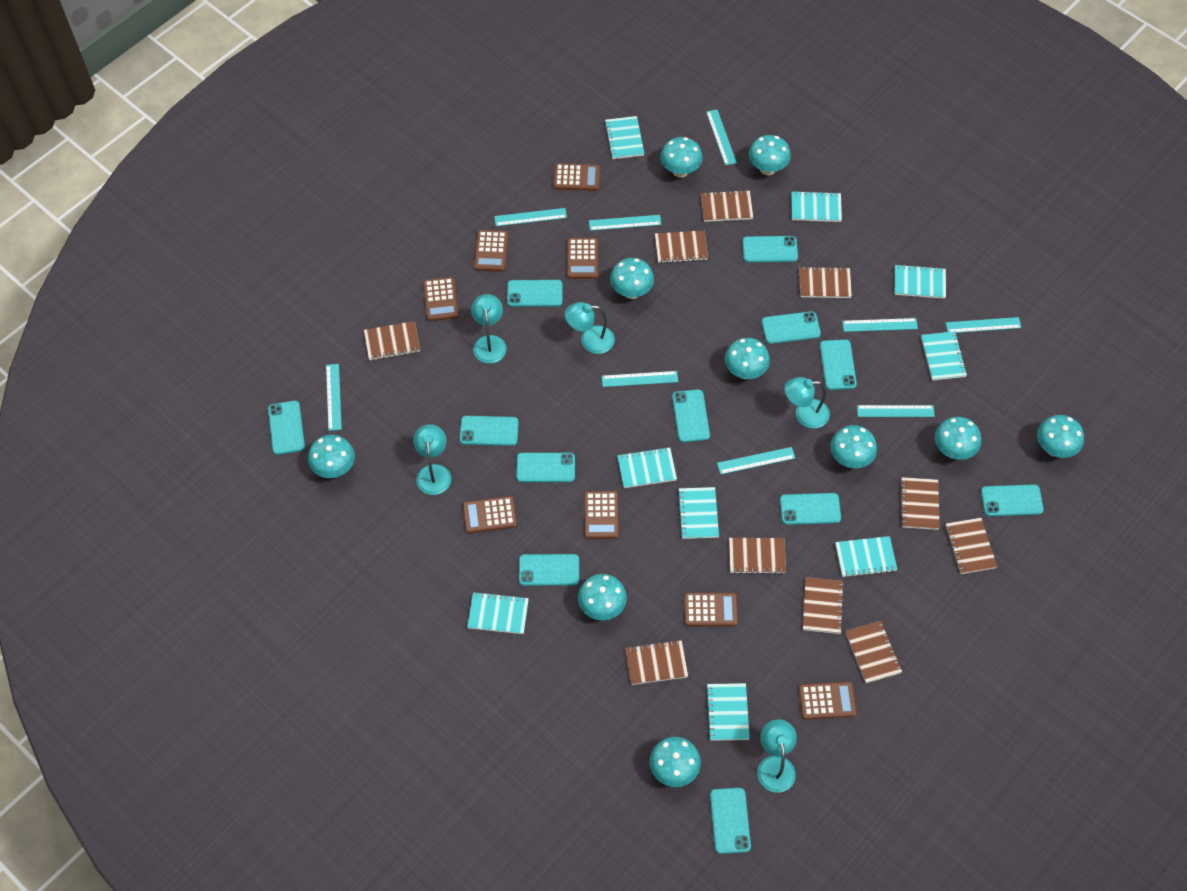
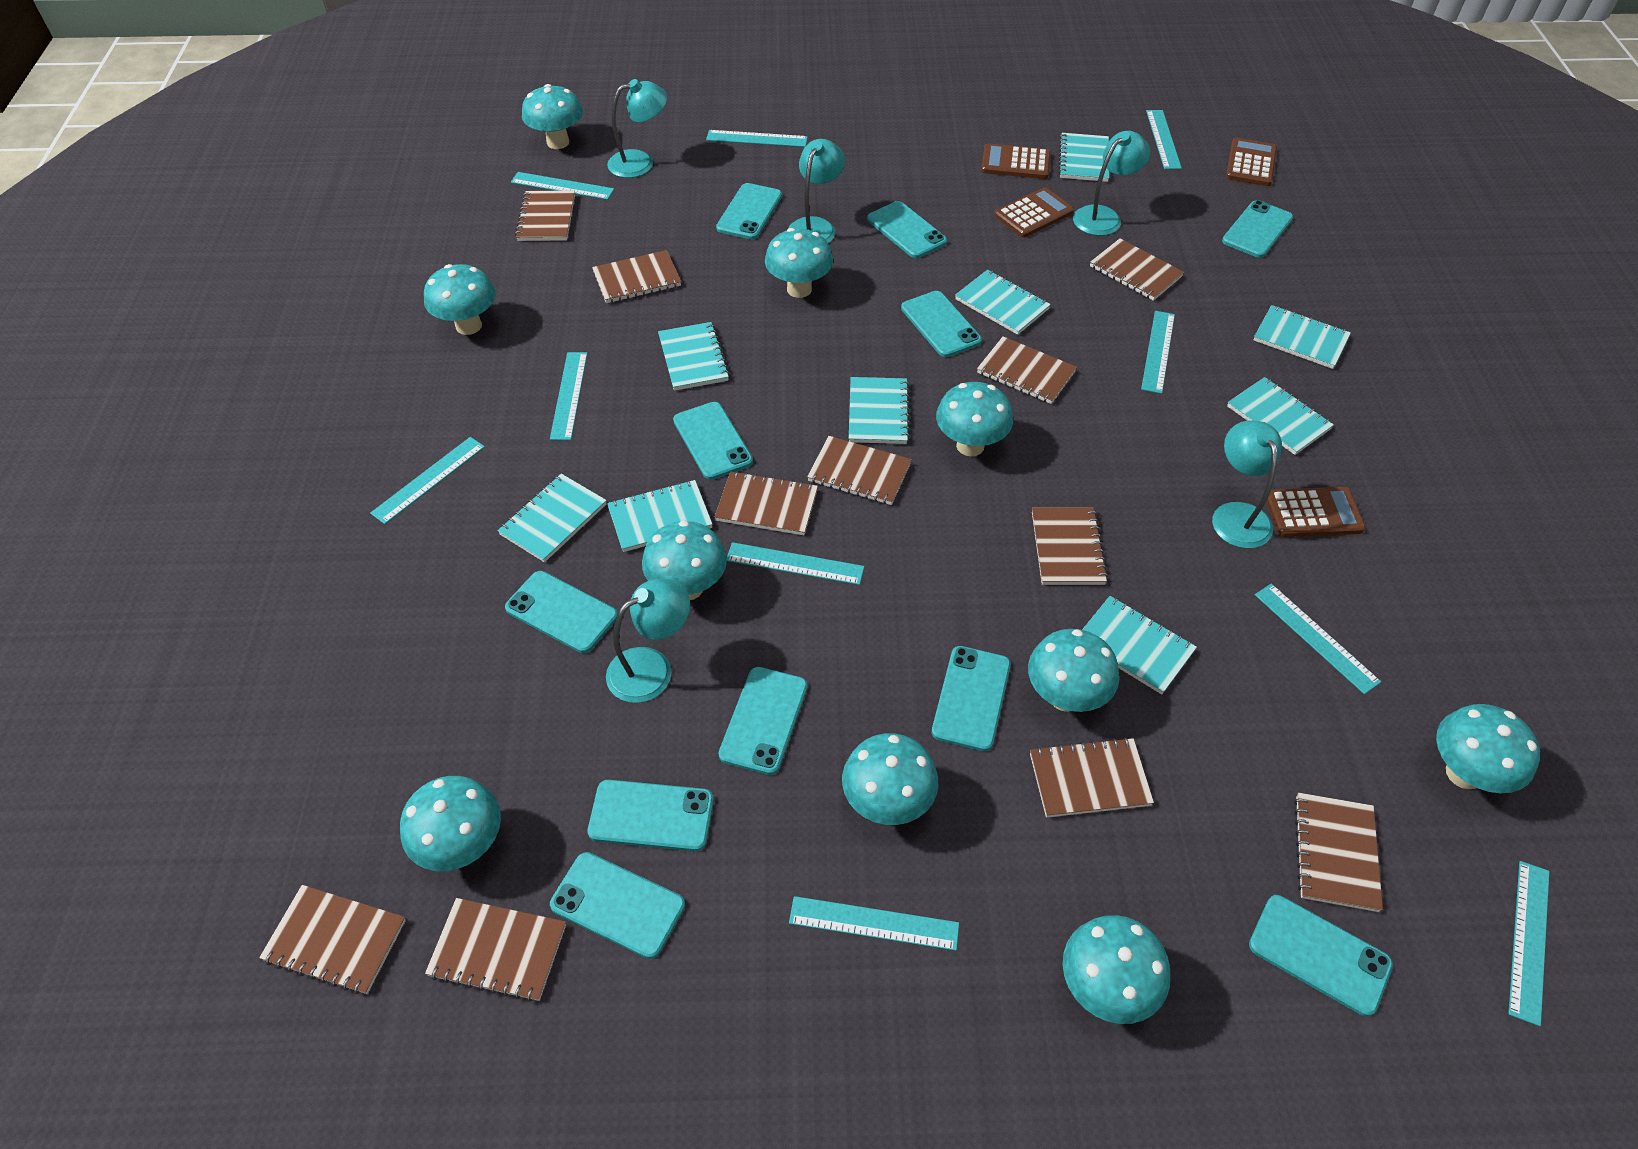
brown calculator: [423,277,459,321] [463,496,517,534] [474,230,508,272] [553,163,600,191] [567,238,598,279] [584,491,619,539] [684,593,738,627] [798,682,857,720] = 8 -> [981,143,1051,179] [994,187,1074,238] [1226,138,1277,186] [1266,487,1366,537] = 4
brown notebook: [364,321,420,361] [625,640,688,685] [655,230,708,263] [701,190,753,222] [729,538,786,574] [799,266,852,298] [803,577,844,634] [845,621,902,683] [900,477,940,530] [945,518,997,574] = 10 -> [259,885,406,994] [425,898,566,1002] [515,190,575,241] [592,250,681,303] [715,471,818,535] [807,436,912,505] [977,336,1077,404] [1030,737,1154,818] [1032,507,1108,585] [1090,238,1184,301] [1294,793,1383,912] = 11
turquoise phone: [268,401,305,455] [460,416,519,446] [507,280,562,307] [516,453,575,482] [519,554,579,586] [672,389,710,442] [710,788,751,854] [742,236,798,262] [762,311,821,344] [780,493,841,525] [820,340,857,390] [981,484,1044,516] = 12 -> [505,571,618,653] [550,852,685,959] [588,780,714,851] [673,402,753,480] [716,183,782,239] [719,667,808,775] [867,201,947,258] [901,291,982,357] [932,646,1011,751] [1222,200,1293,258] [1249,895,1393,1016] = 11
turquoise ruler: [326,364,342,431] [494,208,567,226] [589,215,661,231] [602,371,678,387] [706,110,737,165] [717,447,795,474] [842,318,918,332] [857,405,935,417] [946,317,1022,333] = 9 -> [370,437,485,524] [511,172,614,200] [550,352,588,440] [706,130,808,147] [727,542,864,585] [789,896,959,951] [1141,311,1175,394] [1146,110,1182,169] [1255,584,1381,694] [1508,861,1550,1026] = 10

